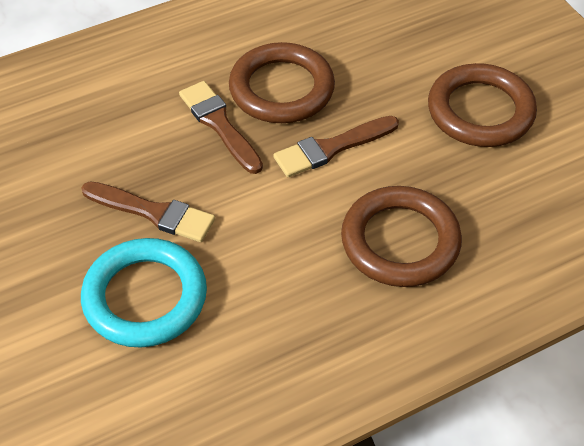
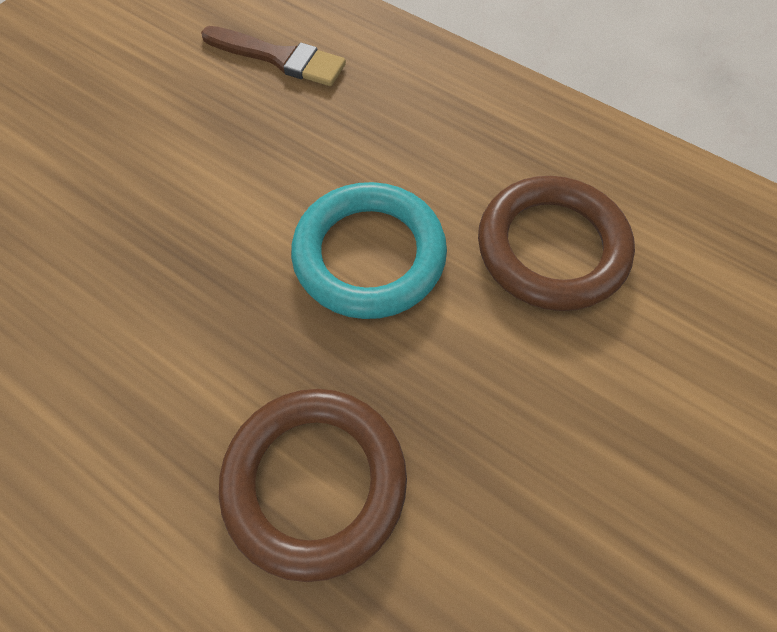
brown brush: [81,181,215,242] [179,81,263,174] [273,116,399,177] = 3 -> [201,26,346,86] = 1
brown ring: [229,42,335,123] [341,186,462,287] [428,63,537,147] = 3 -> [219,389,407,582] [478,176,635,311] = 2

